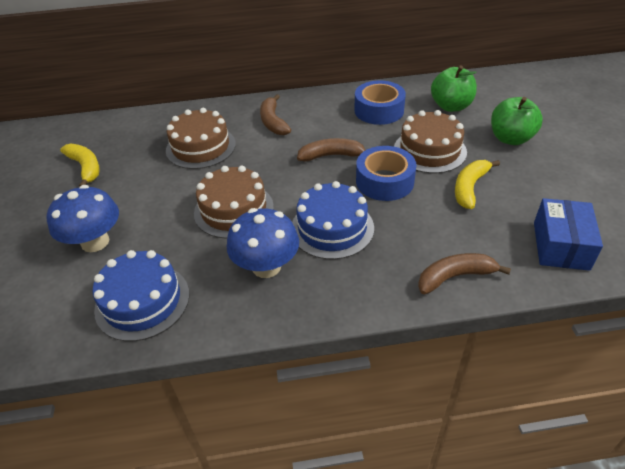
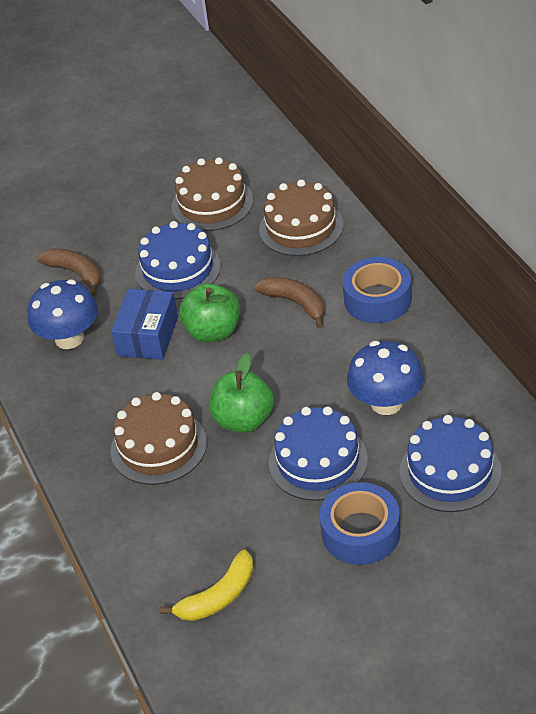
blue cake: [93,250,189,341] [292,181,374,259] = 2 -> [135,221,221,299] [269,406,368,501] [399,415,502,512] = 3
brown banana: [260,94,291,135] [297,138,365,161] [418,253,511,294] = 3 -> [37,248,101,296] [254,277,325,328] = 2
yellow banana: [60,144,100,187] [455,160,500,209] = 2 -> [160,549,254,621] = 1

